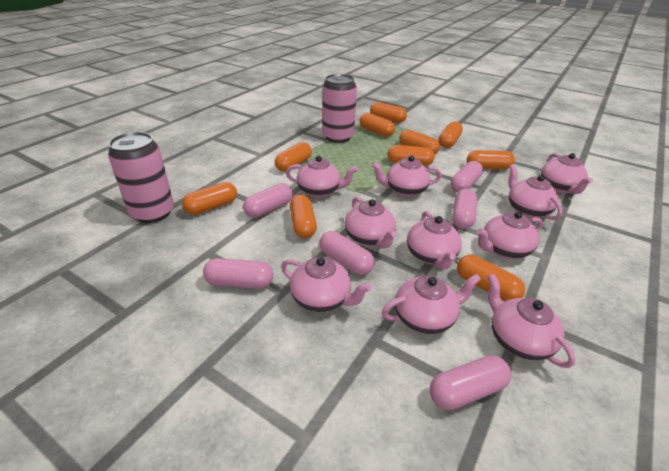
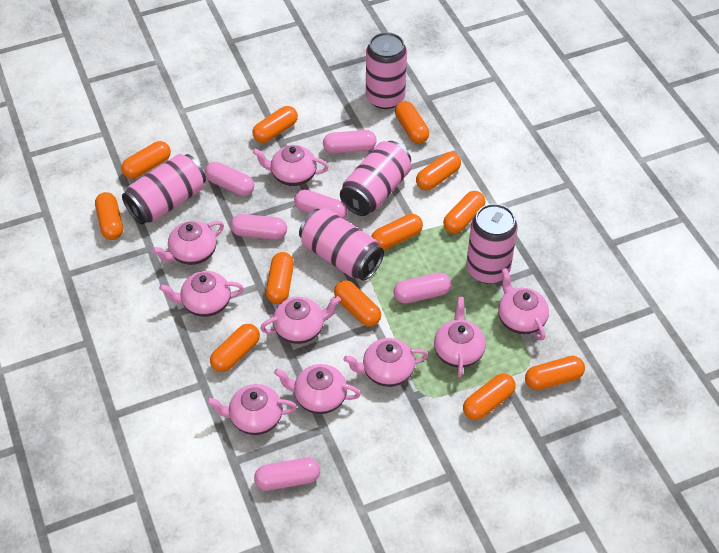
orange capsule: [182,182,237,215] [275,142,312,172] [290,195,317,238] [359,113,395,137] [370,102,407,123] [387,145,435,166] [399,130,440,154] [439,121,463,148] [457,255,525,301] [467,150,515,169] = 10 -> [95,192,123,240] [121,141,171,179] [210,324,260,372] [252,106,298,143] [266,252,294,304] [334,280,381,327] [371,214,423,250] [395,101,429,143] [416,152,461,191] [443,191,485,234] [463,373,516,420] [525,356,585,390] = 12
pink can: [108,132,174,223] [322,74,357,143] = 2 -> [122,154,206,225] [299,208,384,281] [340,141,411,216] [366,32,407,109] [466,204,518,284] = 5
pink teapot: [281,257,371,312] [286,156,358,198] [345,197,397,249] [372,155,442,197] [382,274,481,334] [407,211,462,270] [477,211,543,259] [487,274,575,368] [508,164,563,220] [541,153,593,194] = 10 -> [152,221,224,265] [159,271,244,317] [206,384,297,435] [253,145,329,186] [260,296,341,344] [274,364,361,414] [344,338,428,387] [434,297,486,377] [498,268,549,340] = 9

